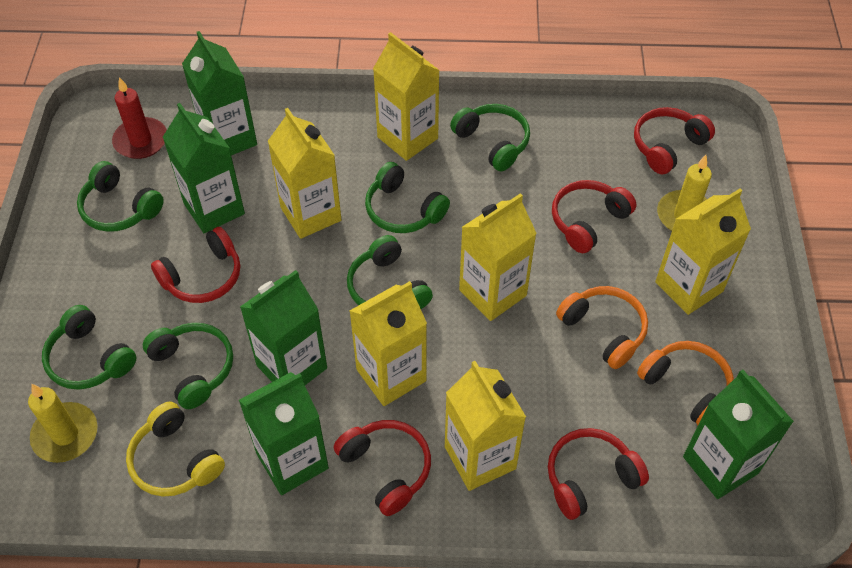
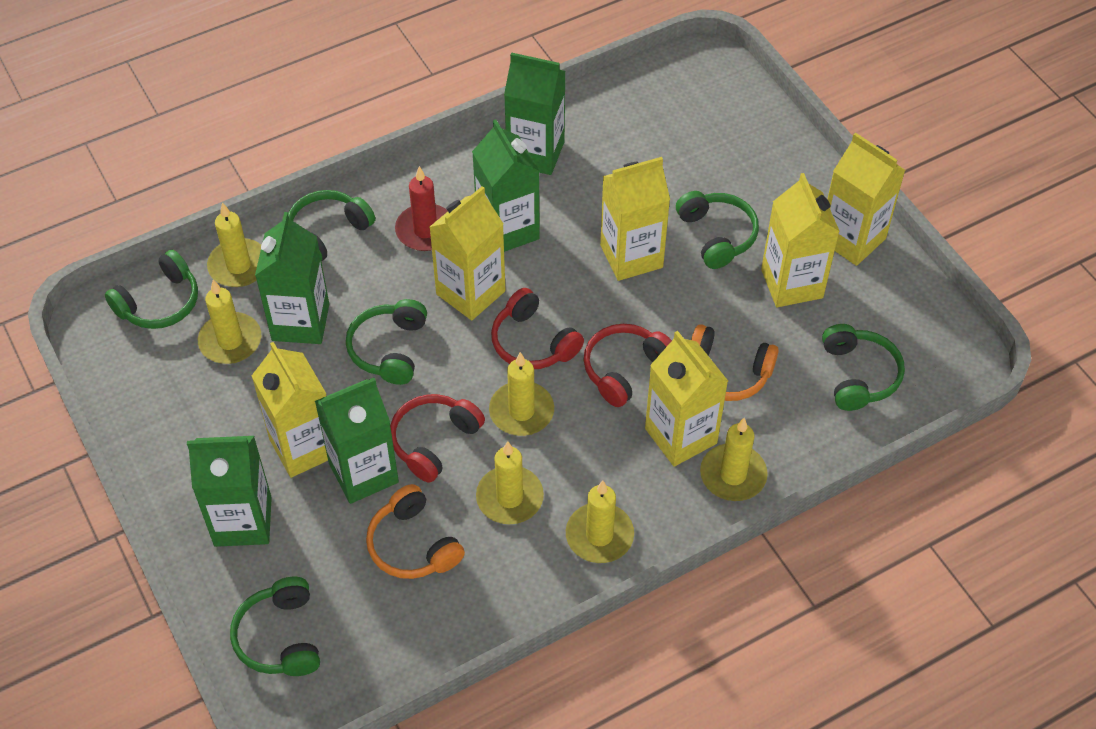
red headphones: [151,227,240,303] [334,420,431,516] [548,428,649,520] [552,180,637,253] [634,107,715,174] = 5 -> [390,394,485,483] [491,288,584,369] [584,324,672,407] = 3
yellow candle: [28,384,98,463] [657,155,712,231] = 2 -> [198,280,261,364] [207,202,261,287] [476,441,544,524] [489,352,554,436] [566,481,634,563] [700,418,768,501] = 6
yellow headphones: [126,402,225,496] = 1 -> none = 0

